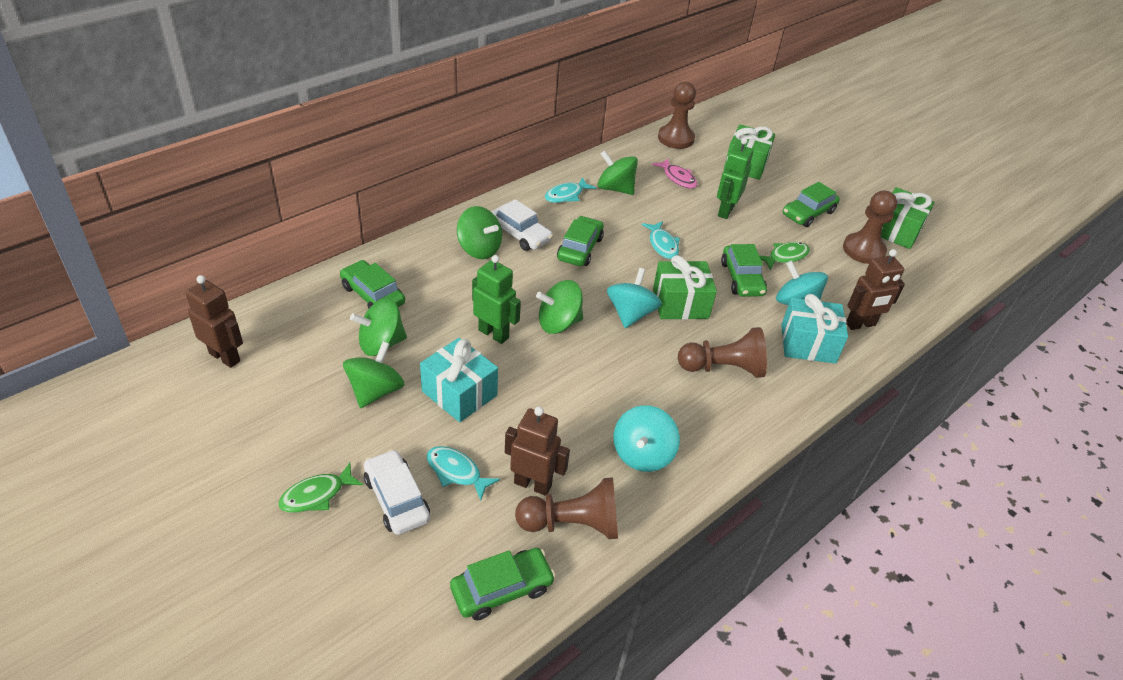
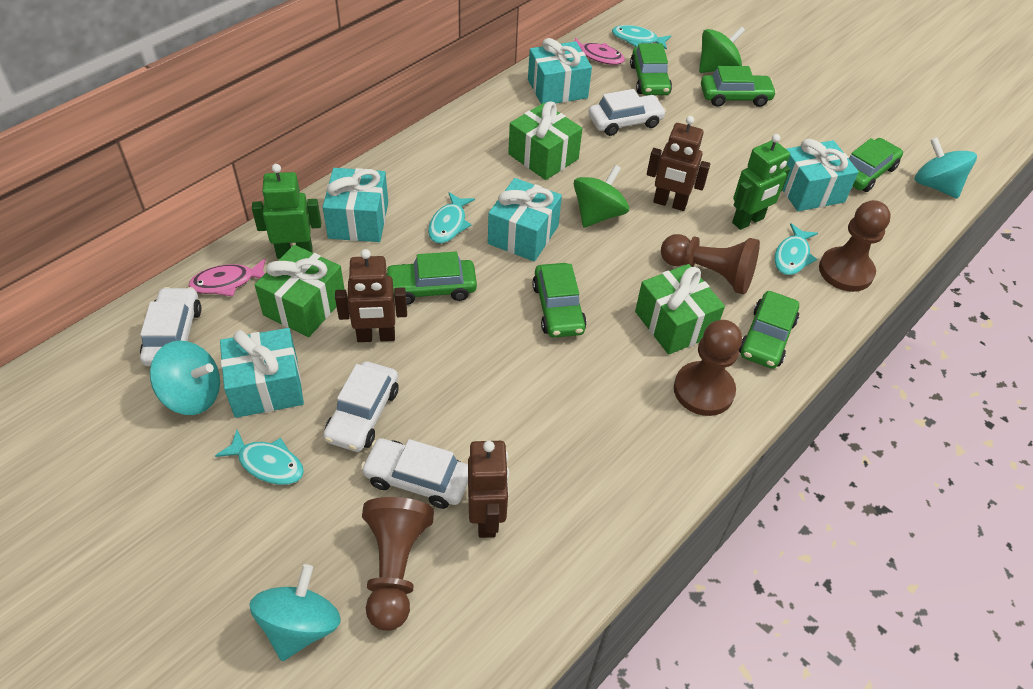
green car: [340,260,405,309] [450,548,555,620] [557,216,604,266] [721,244,767,297] [783,182,840,227] = 5 -> [387,252,477,305] [532,263,587,338] [630,44,672,95] [701,66,777,107] [739,291,799,369] [849,138,903,192] = 6
green fish: [278,463,363,513] [759,242,810,270] = 2 -> none = 0
green spinning top: [343,341,405,408] [350,298,407,356] [457,206,502,259] [536,280,583,334] [598,150,638,195] = 5 -> [574,165,629,227] [699,26,745,73] = 2
pink fish: [652,158,697,189] = 1 -> [189,258,266,296] [575,37,625,65] = 2
turquoise fish: [427,446,500,501] [545,177,596,203] [642,221,680,259] = 3 -> [215,430,304,485] [428,192,475,243] [612,25,671,50] [774,223,818,275] = 4
turquoise gift: [420,338,498,422] [781,294,848,364] = 2 -> [220,328,304,418] [323,168,388,242] [488,178,562,262] [528,38,592,104] [783,139,859,211] = 5
white car: [364,449,430,535] [491,199,553,251] = 2 -> [140,287,202,366] [323,361,398,452] [361,438,468,509] [588,89,666,136] = 4

